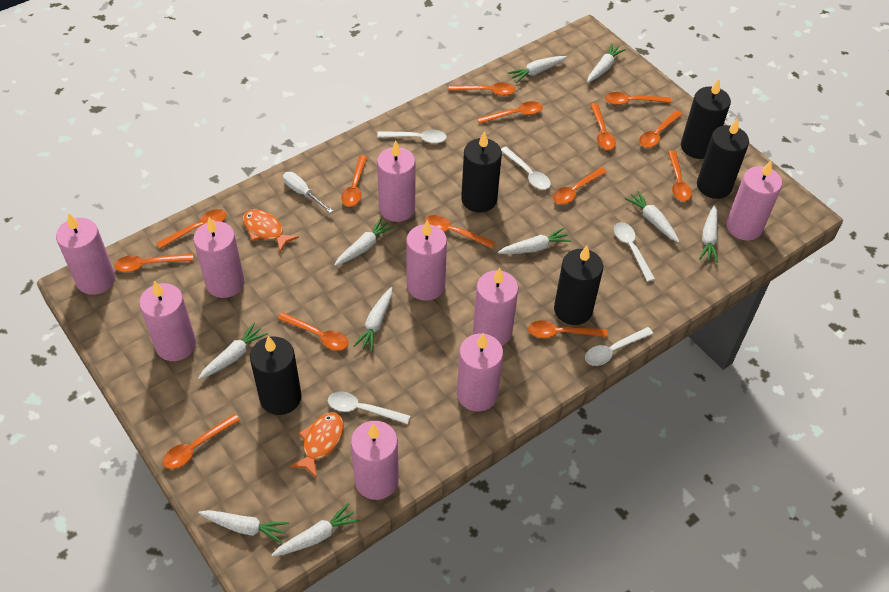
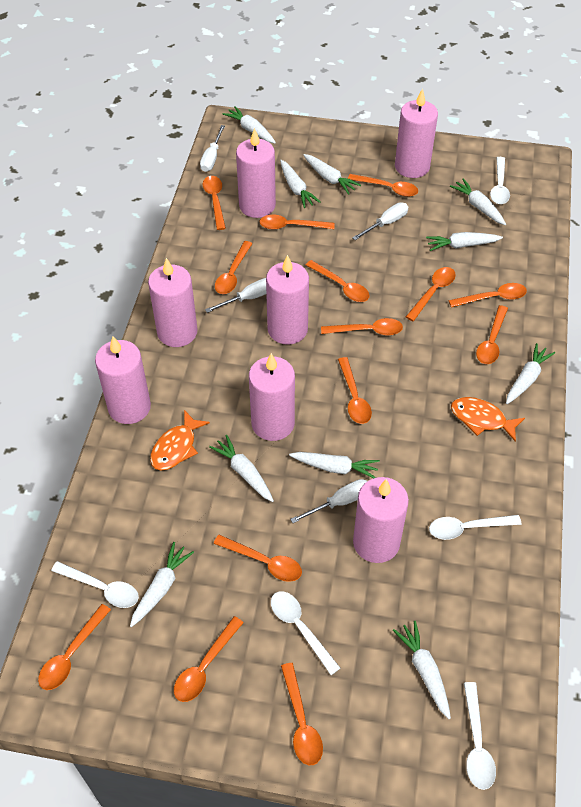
black candle: [250,336,302,415] [461,131,502,212] [554,246,603,325] [681,79,731,159] [697,118,749,199] = 5 -> none = 0
pink candle: [56,213,115,295] [139,281,196,361] [193,217,245,298] [351,421,399,500] [377,141,415,222] [406,220,447,301] [457,333,503,412] [473,268,519,346] [726,161,782,240] = 9 -> [95,336,151,424] [148,258,198,347] [236,128,276,218] [249,353,295,441] [266,255,309,345] [353,477,409,563] [395,88,438,178] = 7
white screwdriver: [283,172,333,213] = 1 -> [200,125,225,172] [205,278,266,313] [290,479,368,523] [352,202,408,240] = 4

